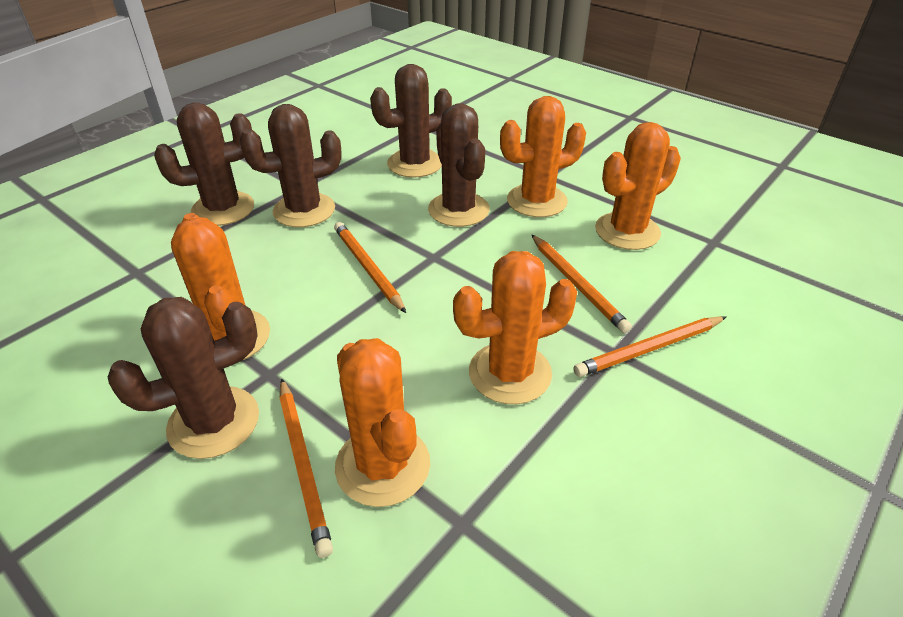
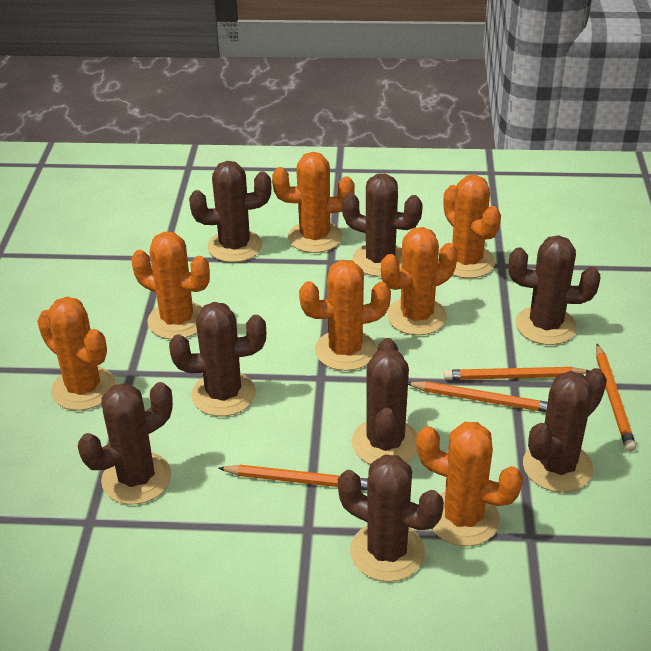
brown cactus: [108,297,259,459] [154,103,254,226] [239,104,342,227] [370,64,452,178] [428,103,490,227] = 5 -> [78,382,173,504] [169,302,266,416] [189,161,271,262] [338,454,444,582] [342,174,423,277] [352,338,418,464] [509,235,600,345] [523,368,607,492] = 8
orange cactus: [171,213,270,360] [335,338,430,507] [453,251,577,404] [500,96,586,217] [595,122,681,250] = 5 -> [37,297,115,410] [131,232,210,339] [272,152,355,253] [299,260,391,371] [381,227,457,335] [416,422,523,546] [443,175,501,278] = 7

